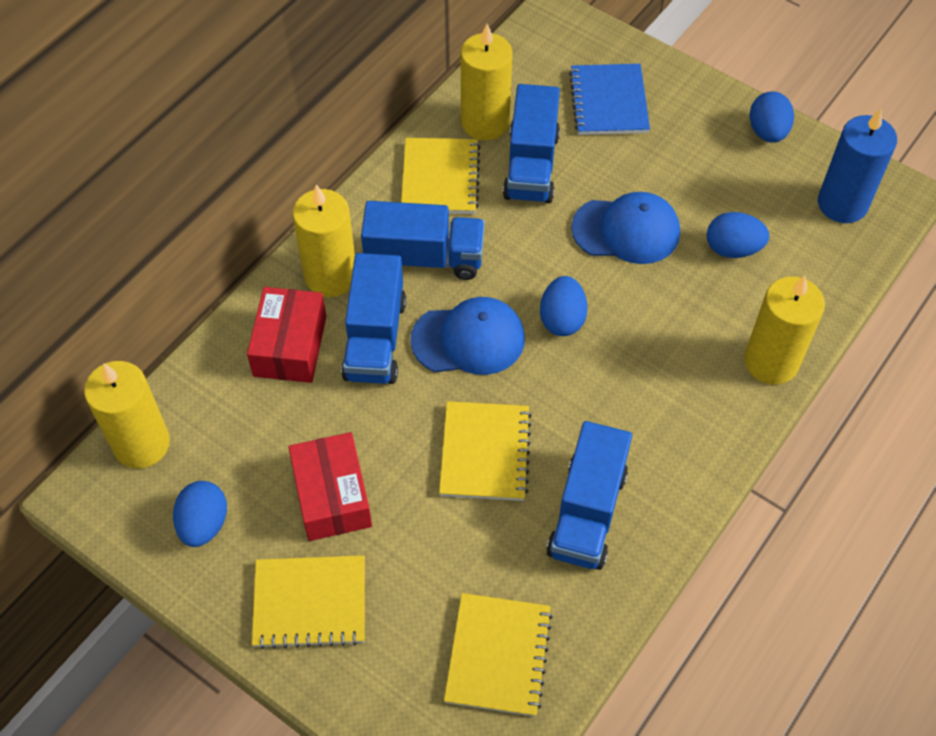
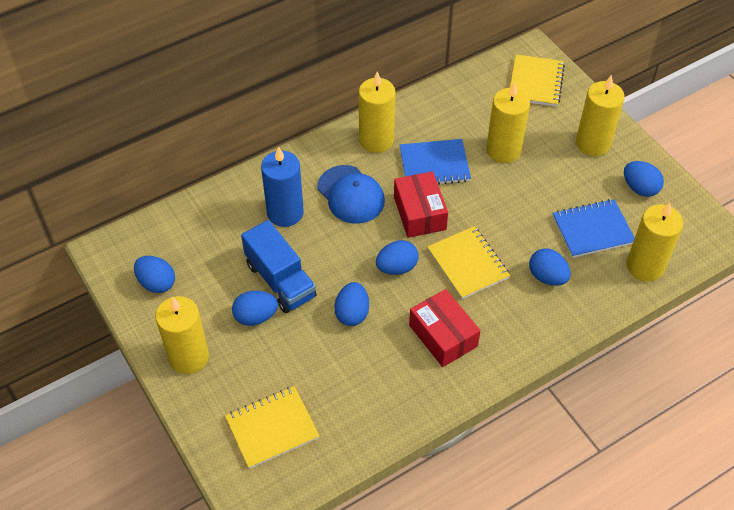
blue cap: [410,297,525,375] [571,192,680,264] = 2 -> [318,165,385,224] = 1
blue egg: [173,481,227,547] [540,276,588,336] [707,212,770,258] [750,91,794,143] = 4 -> [134,256,175,293] [232,291,278,326] [334,282,369,326] [376,240,418,275] [529,248,571,286] [624,161,664,197] = 6
blue notebook: [569,64,650,135] = 1 -> [400,139,471,185] [553,199,635,258] = 2
blue truck: [341,253,406,384] [361,201,485,280] [503,84,560,203] [546,421,632,570] = 4 -> [241,220,317,313] = 1
yellow candle: [84,361,170,468] [293,184,355,297] [461,24,513,140] [744,276,825,385] = 4 -> [156,296,209,374] [359,72,396,153] [486,82,530,163] [576,75,625,156] [627,202,683,282] = 5
yellow notebook: [252,555,365,649] [401,138,480,214] [439,401,532,501] [444,593,553,717] = 4 -> [225,386,320,469] [427,226,510,299] [510,54,565,107] = 3

